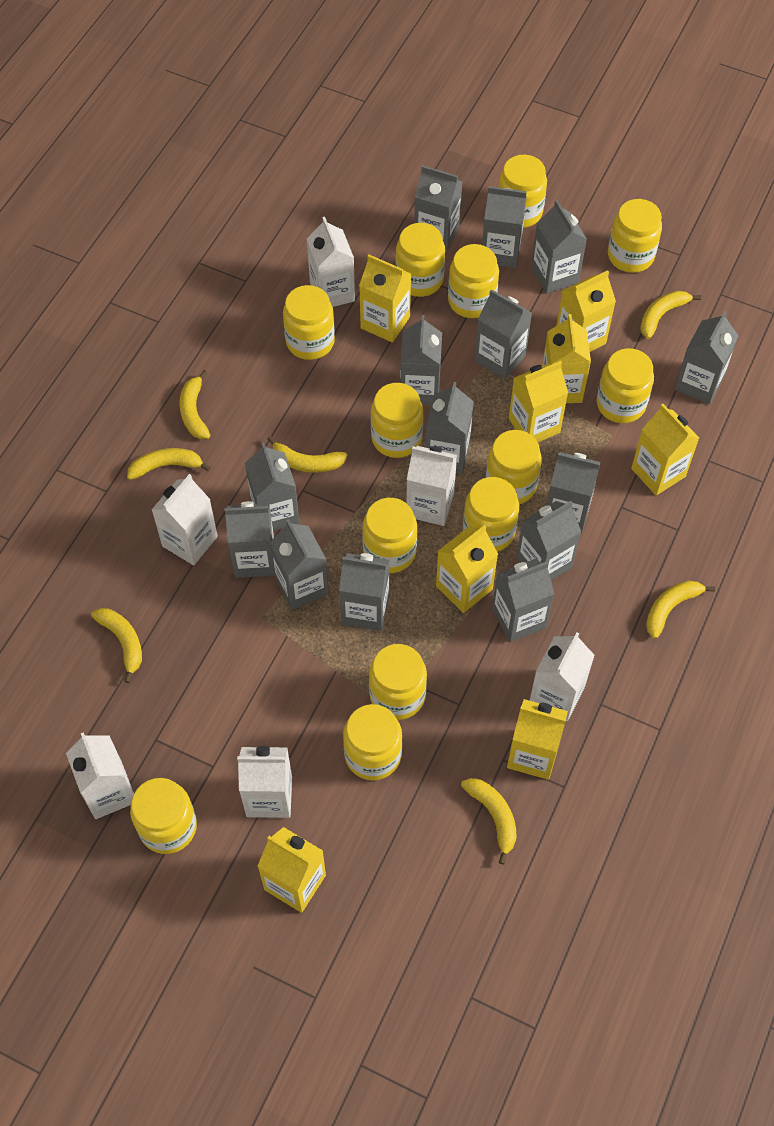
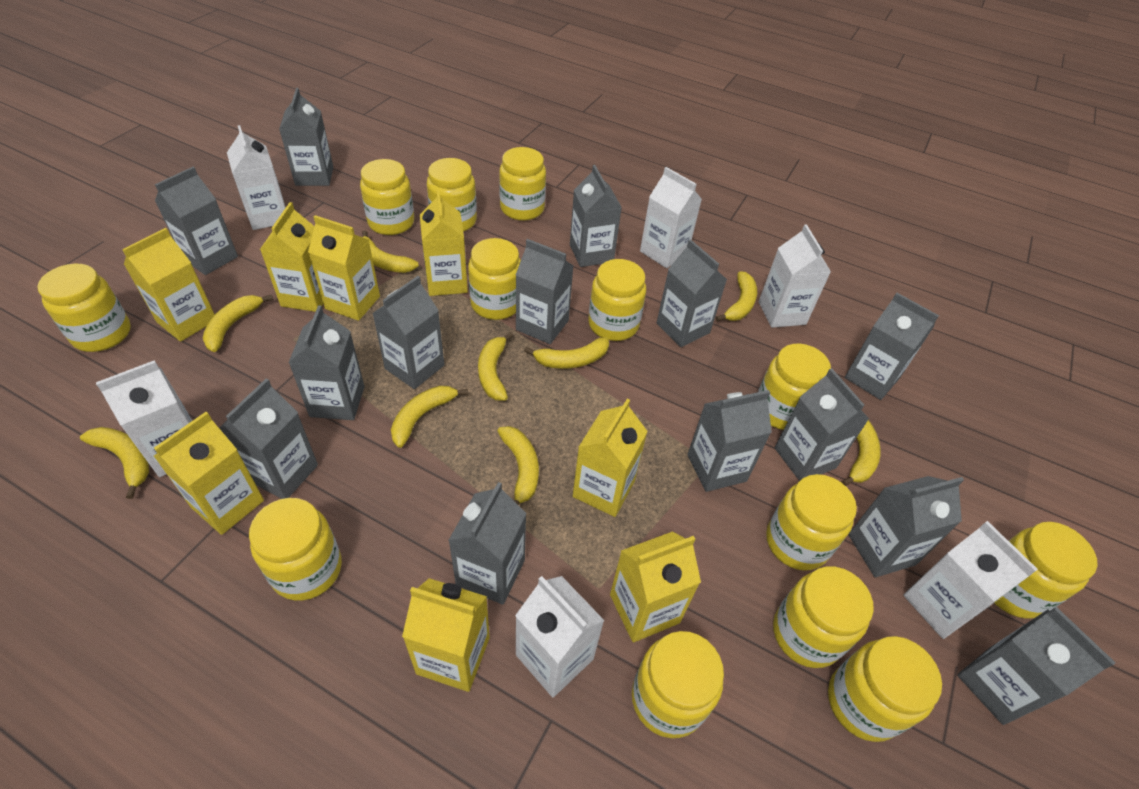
yellow banana: [91,608,142,683] [127,448,211,480] [179,370,210,439] [268,436,347,473] [461,778,517,865] [640,291,701,339] [646,581,715,639] = 7 -> [80,427,149,499] [203,295,273,352] [362,231,419,273] [391,386,468,448] [478,332,513,401] [497,426,539,505] [524,337,609,369] [716,271,757,321] [841,420,881,486] = 9

